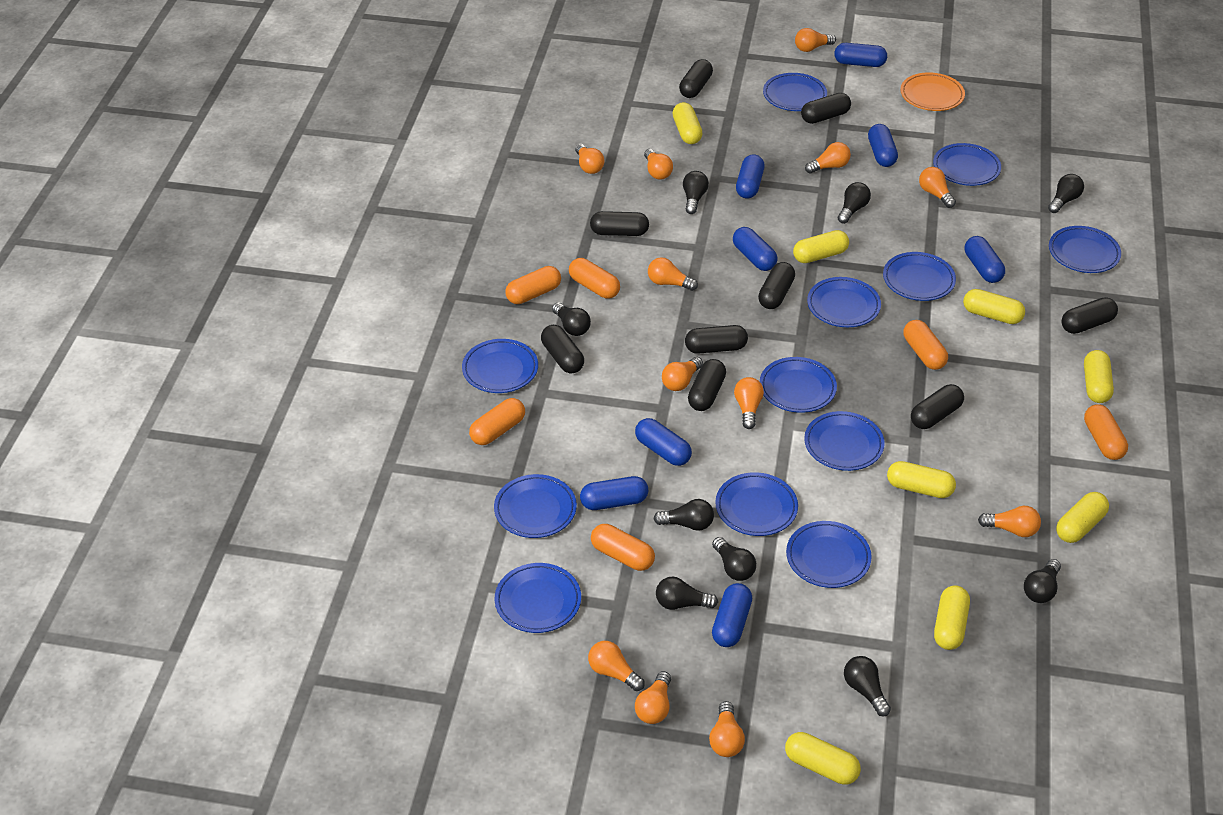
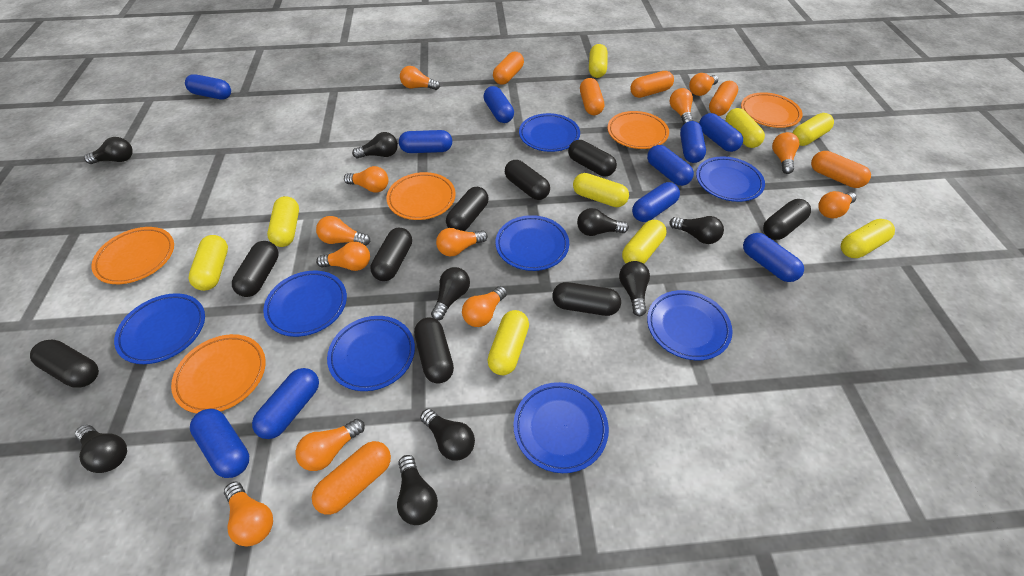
blue capsule: [580,476,648,510] [635,418,692,466] [712,583,752,647] [733,227,778,271] [736,154,765,199] [834,43,887,67] [868,124,898,167] [965,236,1005,283] = 8 -> [185,74,231,100] [190,409,249,478] [252,368,319,439] [399,130,452,153] [483,86,514,123] [632,182,680,222] [647,145,694,186] [680,121,706,163] [699,113,743,152] [743,233,804,282] = 10
blue plate: [462,339,538,393] [494,474,577,538] [495,563,581,633] [715,472,798,536] [760,357,837,413] [763,73,827,111] [786,521,872,588] [804,411,885,471] [807,277,881,327] [883,252,956,301] [933,143,1001,186] [1049,226,1121,273] = 12 -> [114,293,205,364] [263,271,347,337] [327,316,415,391] [495,215,569,271] [513,382,609,473] [519,113,580,152] [647,290,733,360] [696,156,765,202] = 8
orange plate: [900,72,965,111] = 1 -> [91,227,174,284] [171,334,266,413] [387,172,456,220] [608,111,669,149] [741,92,802,128] = 5
yellow capsule: [673,102,703,144] [785,732,861,785] [793,230,849,263] [887,461,956,498] [934,585,970,650] [963,289,1025,324] [1056,492,1109,543] [1084,350,1114,403] = 8 -> [189,235,228,291] [267,196,299,247] [487,310,529,375] [573,173,629,207] [589,44,608,78] [622,220,667,264] [726,108,765,148] [793,113,834,146] [841,219,895,258] = 9

